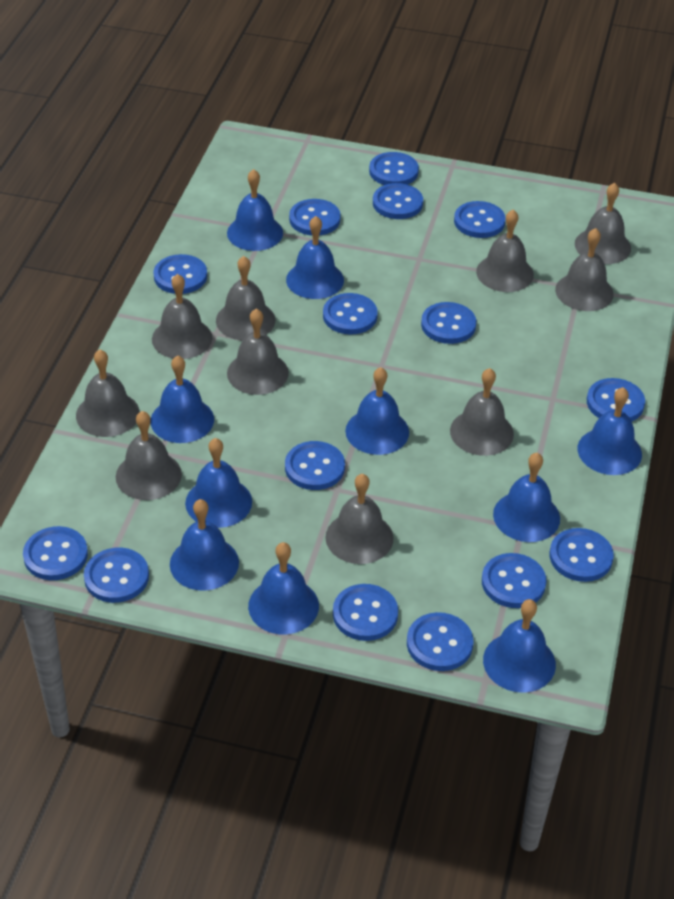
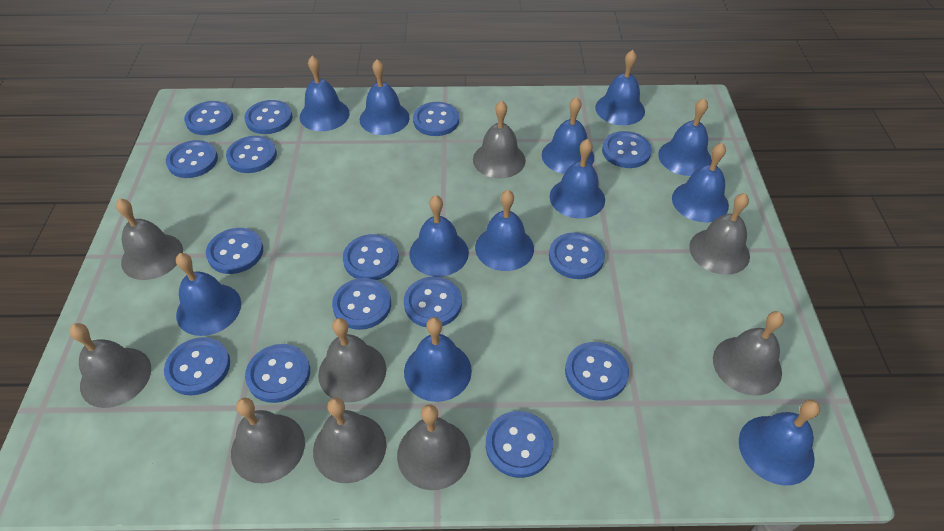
blue bell: [151,355,214,443] [170,499,239,591] [185,438,252,528] [227,169,283,251] [248,542,319,634] [286,216,344,299] [345,367,409,455] [483,599,556,693] [493,453,560,542] [578,387,642,475] = 10 -> [176,253,241,336] [300,56,350,131] [360,59,410,135] [404,317,472,402] [409,195,469,277] [475,190,534,271] [542,97,594,174] [550,139,605,219] [595,50,645,125] [658,98,712,176] [672,143,729,222] [739,400,820,485] = 12
grey bell: [76,350,140,437] [116,411,182,500] [152,274,212,359] [216,256,275,340] [227,309,289,395] [325,474,394,564] [450,368,514,456] [476,210,534,292] [555,228,614,311] [575,183,631,264] = 10 -> [70,323,151,408] [116,198,183,280] [231,398,305,483] [313,398,386,483] [318,318,386,402] [397,404,471,490] [473,100,526,179] [689,193,750,275] [713,311,784,396] = 9

